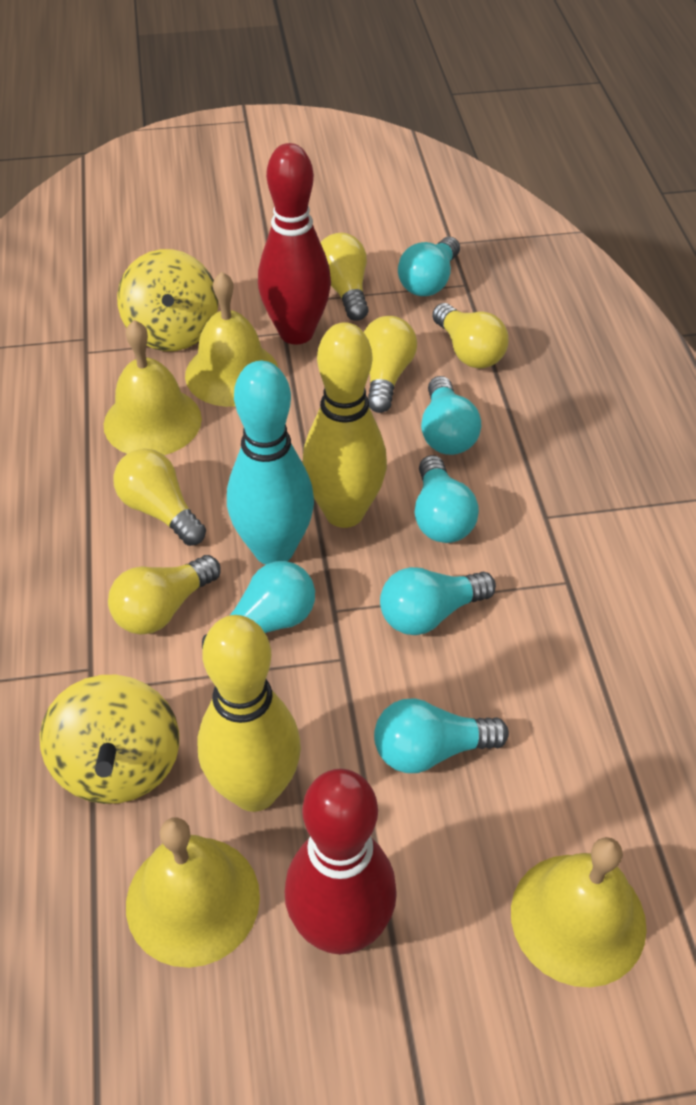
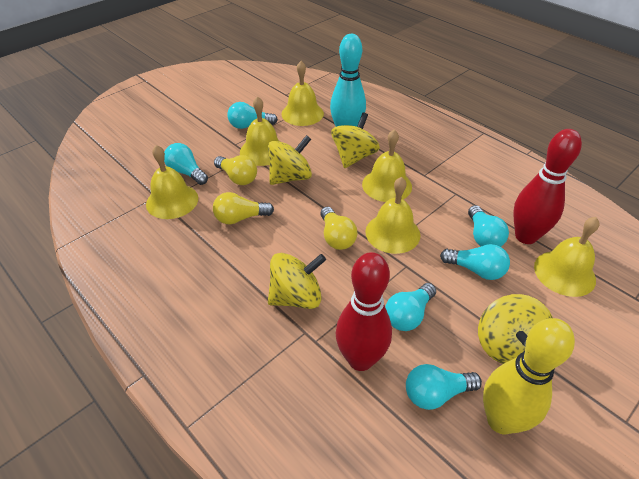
yellow bell: [104,320,202,455] [126,817,260,968] [185,272,278,407] [511,837,647,987] = 4 -> [146,145,198,219] [240,96,280,166] [281,61,324,126] [362,130,412,202] [365,177,420,254] [534,217,600,297] = 6
yellow bowling pin: [198,615,301,812] [302,322,387,528] = 2 -> [483,318,575,434] = 1
yellow light bulb: [108,555,220,635] [113,449,206,546] [320,233,369,321] [364,316,417,413] [432,303,509,368] = 5 -> [213,192,274,224] [214,155,257,185] [320,207,357,250] = 3
yellow spinning top: [40,675,179,804] [117,249,218,351] = 2 -> [268,135,312,185] [268,253,326,309] [331,113,380,168] [478,294,553,364] = 4

